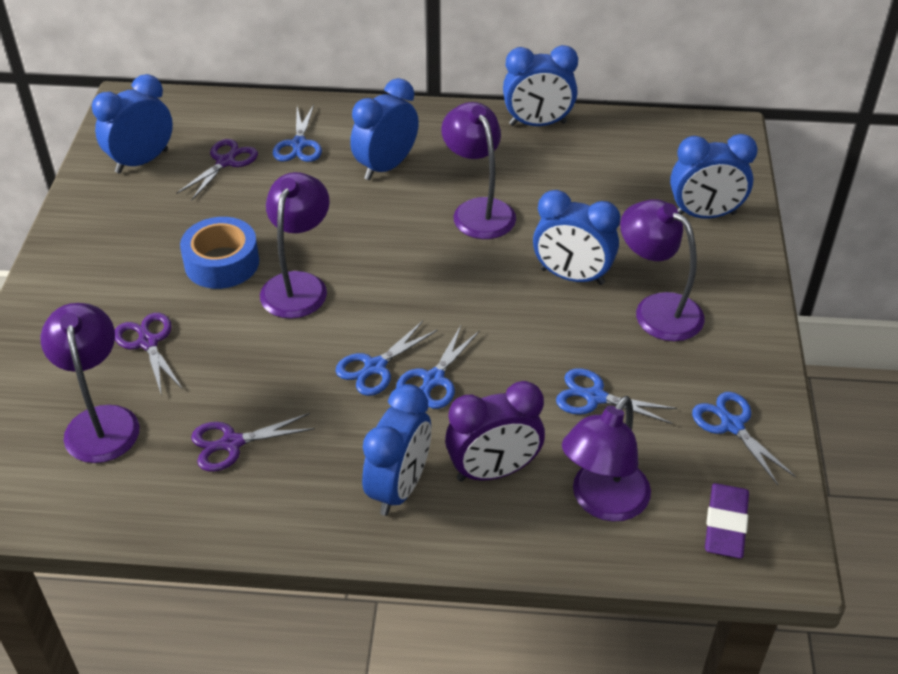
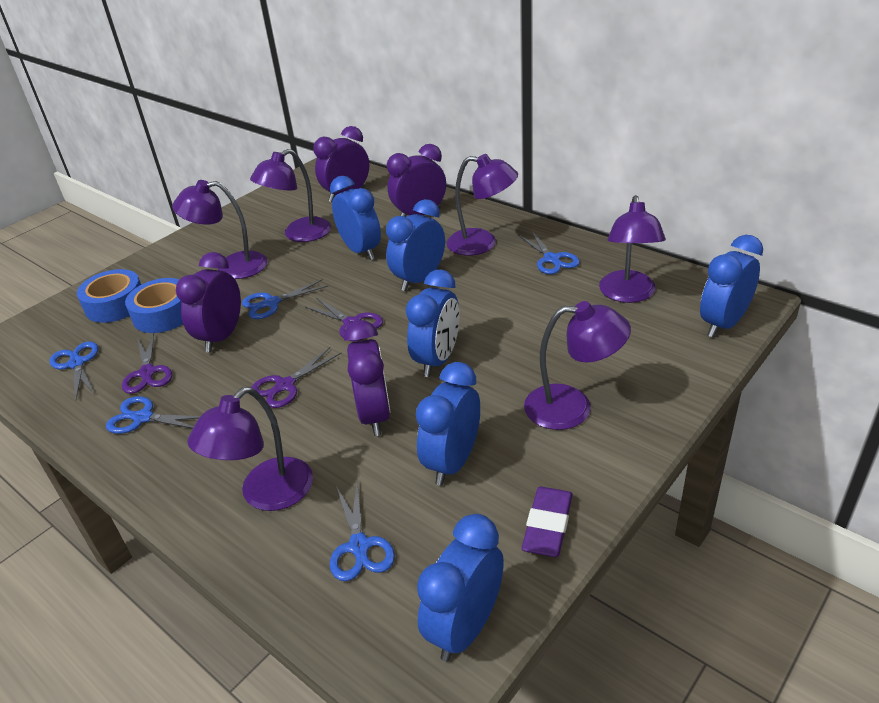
blue tape: [180,217,259,289] = 1 -> [77,269,141,323] [125,278,183,333] = 2
purple clock: [445,381,545,482] = 1 -> [176,252,241,353] [313,126,369,202] [344,320,391,436] [387,144,446,217] = 4
purple lamp: [41,303,140,463] [260,172,330,319] [441,102,516,239] [562,396,651,522] [620,200,705,341] = 5 -> [172,180,268,279] [187,387,313,511] [250,149,331,242] [447,154,518,256] [524,301,631,430] [599,195,666,303] = 6

